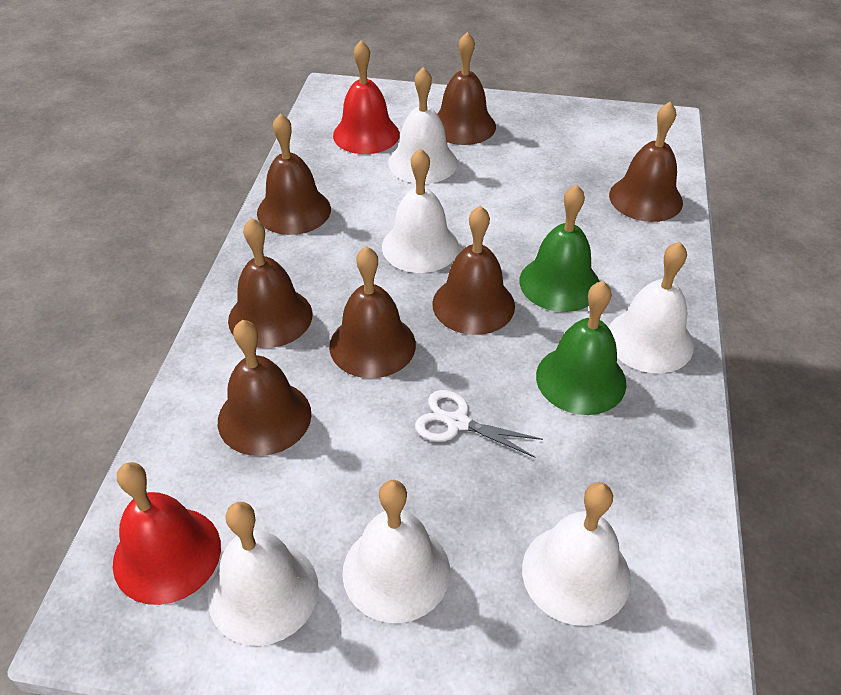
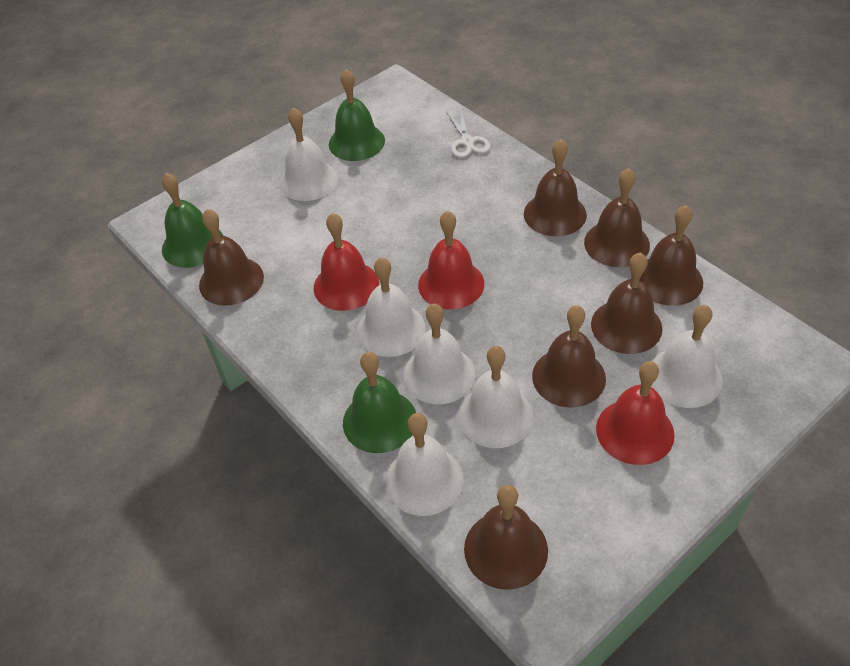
green bell: [519,184,600,312] [536,281,627,415] = 2 -> [162,173,223,268] [329,69,385,161] [343,352,416,453] = 3
red bell: [113,462,221,605] [333,40,400,154] = 2 -> [314,213,379,311] [418,211,484,309] [596,361,675,465] = 3

